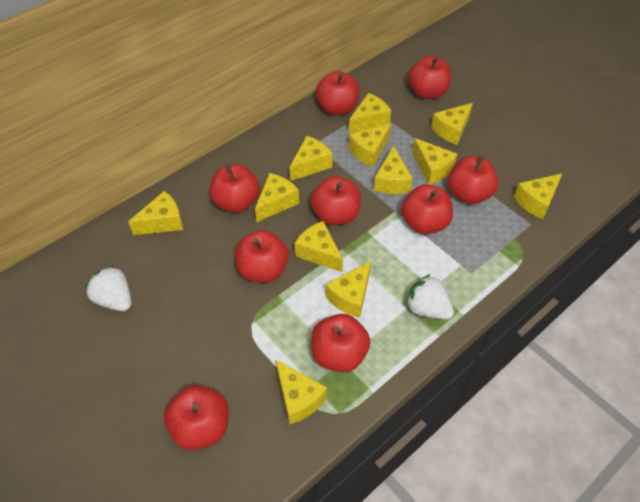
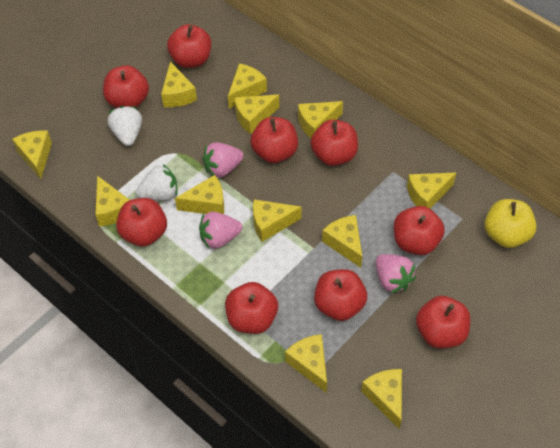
pink strawberry: none = 0 -> [199,212,242,249] [203,142,244,178] [376,254,416,294] = 3
yellow apple: none = 0 -> [485,199,537,248] = 1

